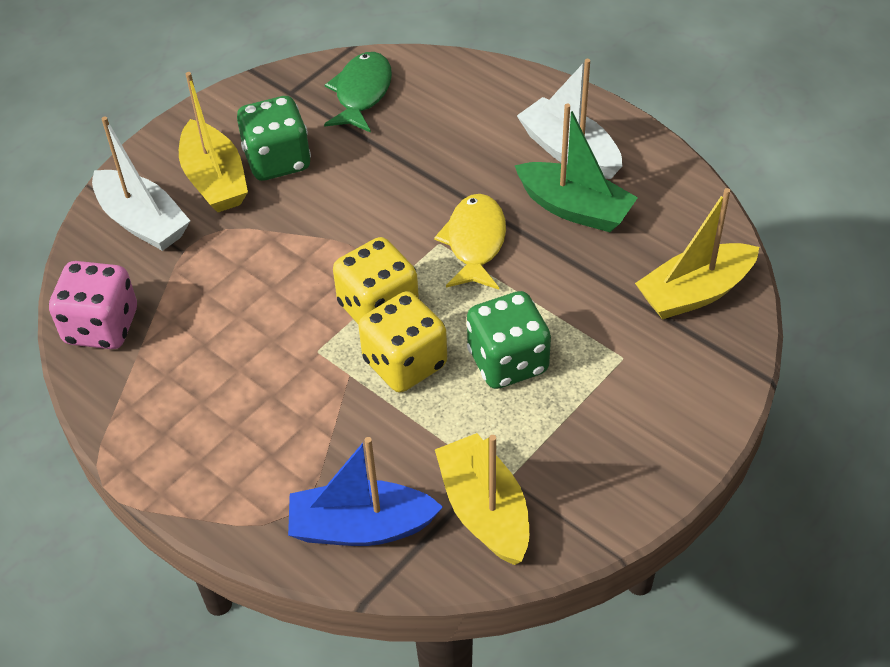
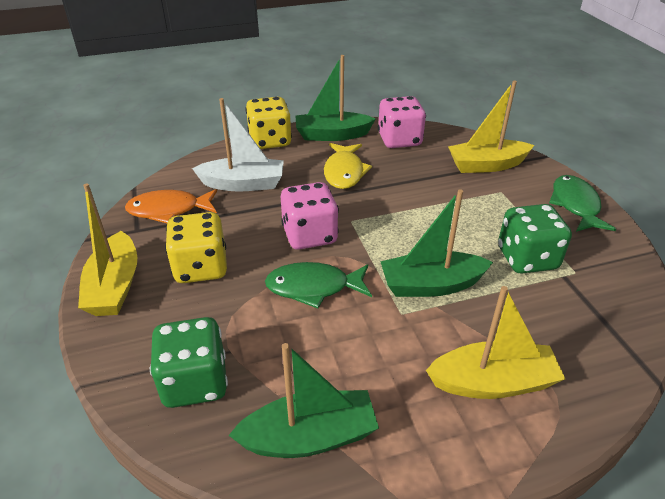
blue boat: [288,437,443,546] = 1 -> none = 0
green boat: [514,103,638,232] = 1 -> [228,343,379,458] [296,55,376,141] [380,189,493,297] = 3
green fish: [324,52,392,133] = 1 -> [265,262,372,308] [549,175,616,232] = 2
orange fish: none = 0 -> [125,189,217,223] = 1
pink dice: [49,261,137,349] = 1 -> [281,182,339,250] [378,96,426,148] = 2
white boat: [92,116,190,251] [517,59,622,179] = 2 -> [192,98,284,192] = 1

